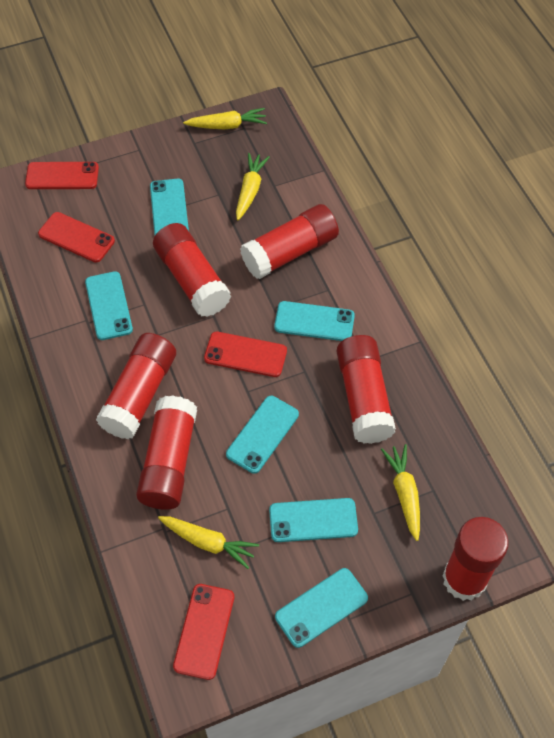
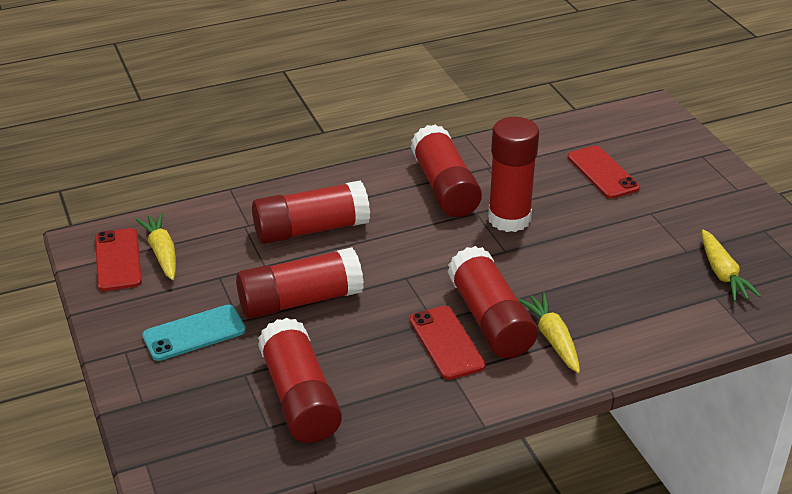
red phone: [25,162,99,189] [38,212,115,263] [173,584,234,680] [204,332,287,377] = 4 -> [95,228,142,291] [410,306,486,380] [568,145,640,199] = 3
turquoise phone: [85,271,133,340] [150,179,189,235] [226,396,299,474] [269,498,358,542] [274,301,355,341] [275,568,368,648] = 6 -> [142,305,246,361] = 1
yellow carrot: [158,516,259,569] [183,108,267,130] [236,153,270,220] [381,444,420,541] = 4 -> [135,213,176,280] [518,292,580,373] [702,229,762,301] = 3

